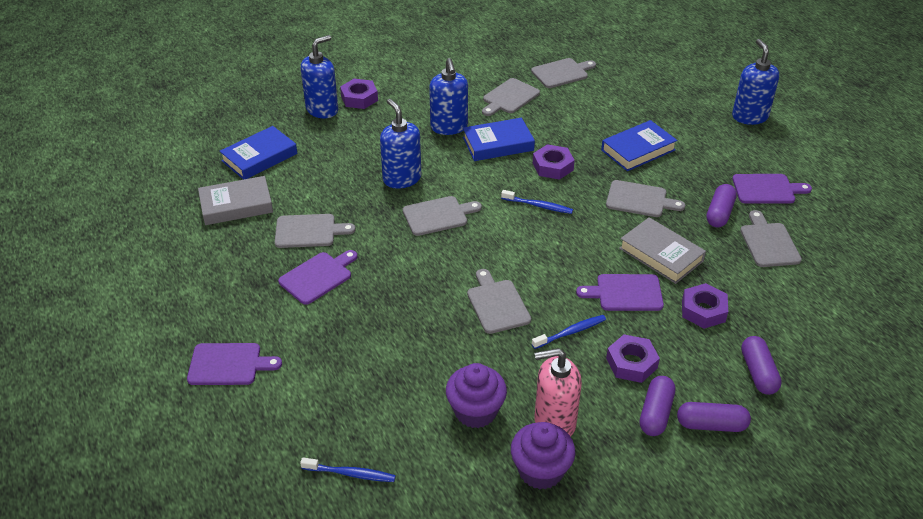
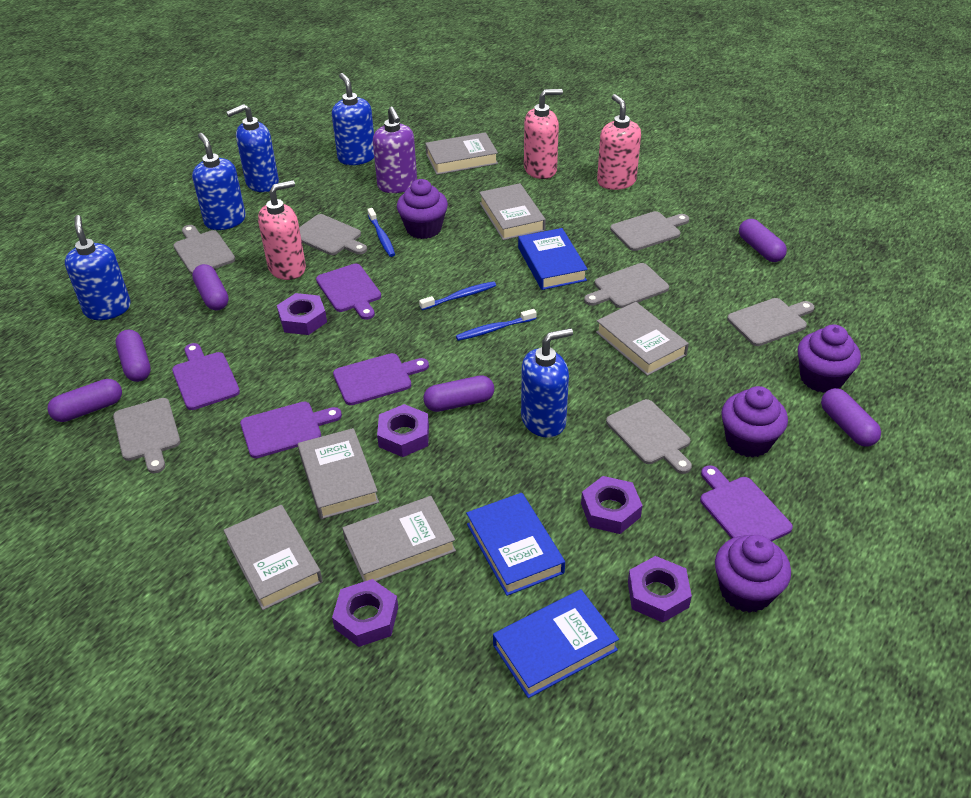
blue soap dispenser: [301,35,338,118] [380,99,421,189] [429,58,468,135] [732,39,779,125] = 4 -> [65,215,131,320] [192,133,246,230] [226,104,279,192] [332,73,374,165] [521,328,573,438] = 5
grey book: [198,176,273,225] [619,217,706,284] = 2 -> [223,505,323,610] [298,428,379,519] [342,496,456,582] [425,132,498,175] [479,183,546,240] [596,302,689,376] = 6
pink soap dispenser: [534,348,582,437] = 1 -> [258,180,306,280] [524,89,563,179] [597,94,641,190] = 3
purple capsule: [640,376,675,436] [677,402,751,432] [706,184,737,228] [741,336,782,395] = 4 -> [47,379,122,422] [116,329,151,382] [192,264,229,310] [423,375,494,412] [739,219,787,262] [821,388,881,447] = 6
purple cupcake: [446,363,507,428] [511,422,575,490] = 2 -> [397,179,448,239] [715,535,791,613] [721,386,788,458] [798,324,861,393] = 4
purple cutting board: [187,343,282,385] [278,250,358,305] [576,274,664,311] [732,174,812,204] = 4 -> [172,343,240,410] [240,402,342,458] [316,264,381,320] [333,353,429,405] [700,465,793,541] = 5
purple nut: [340,79,378,109] [533,144,575,180] [606,334,660,383] [682,283,728,329] = 4 -> [277,293,327,335] [332,579,398,647] [377,404,429,457] [581,476,643,534] [628,556,692,623] = 5
purple soap dispenser: none = 0 -> [373,107,417,193] = 1

